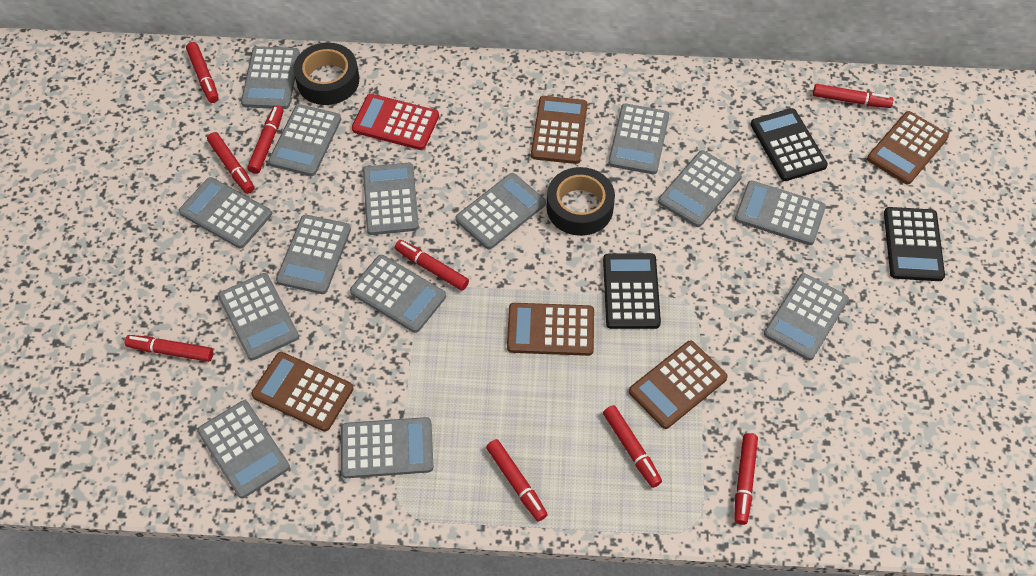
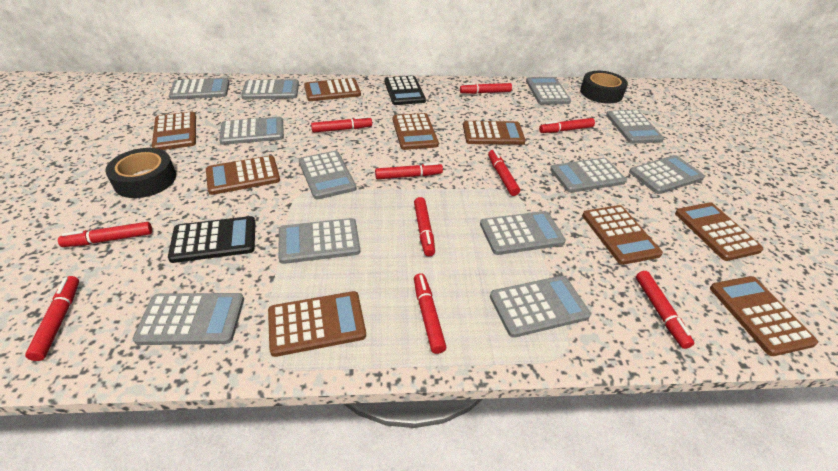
black calculator: [603,253,661,329] [751,108,828,181] [884,207,945,281] = 3 -> [168,216,256,263] [384,76,426,105] = 2
brown calculator: [251,352,354,432] [507,303,594,356] [531,96,588,164] [629,341,728,429] [867,111,949,184] = 5 -> [152,112,196,150] [206,155,280,195] [268,291,366,357] [304,78,361,101] [393,113,439,150] [463,121,526,145] [582,205,663,265] [675,202,763,261] [710,276,818,356] = 9
grey calculator: [179,177,272,249] [197,400,290,499] [218,273,299,360] [241,46,300,109] [268,104,341,176] [276,215,351,294] [341,417,433,478] [350,255,446,333] [363,163,419,235] [456,173,546,249] [608,104,669,174] [658,150,742,227] [735,180,826,245] [764,273,849,361] = 14 -> [133,293,244,345] [169,78,230,100] [219,117,284,145] [241,79,299,100] [278,218,360,264] [299,151,356,200] [480,211,566,255] [490,276,591,338] [526,77,571,104] [550,158,627,193] [606,110,664,144] [629,155,705,194] = 12
red calculator: [352,94,439,150] = 1 -> none = 0
red marker: [125,335,213,362] [186,42,219,103] [207,132,254,194] [247,105,283,174] [395,240,469,291] [486,439,548,521] [603,405,662,488] [734,433,758,525] [813,84,893,108] = 9 -> [25,276,79,361] [58,222,152,247] [311,116,372,133] [375,163,443,179] [414,197,435,256] [414,273,446,354] [460,83,512,94] [488,149,520,196] [539,118,595,133] [636,271,694,349] = 10

